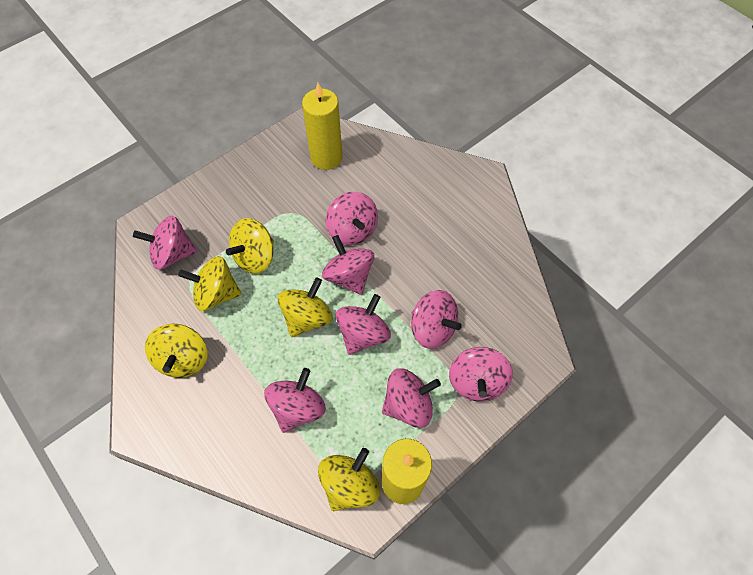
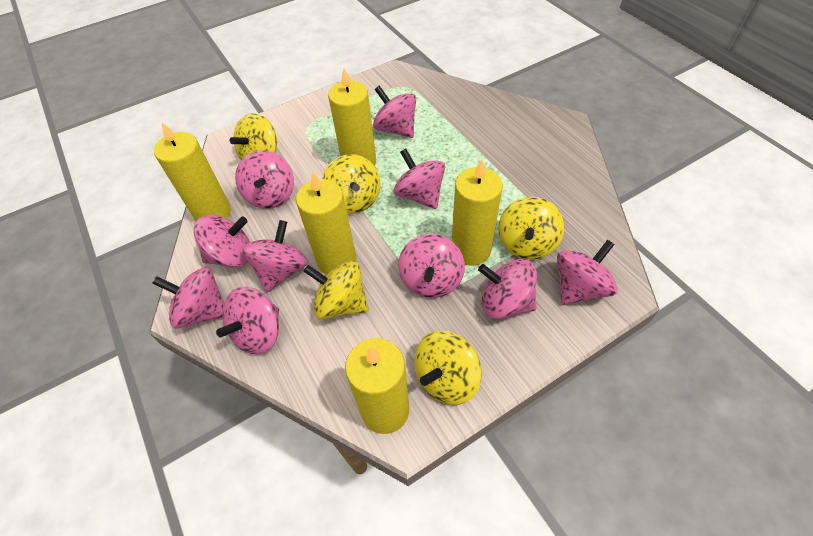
pink spinning top: [133,216,197,270] [264,368,326,433] [322,235,374,295] [326,192,378,245] [336,294,391,355] [382,368,441,428] [411,290,462,349] [449,347,513,402] = 8 -> [152,267,224,329] [194,215,250,268] [216,286,279,354] [235,151,294,209] [242,220,308,292] [373,86,416,138] [394,148,445,209] [398,234,465,298] [478,259,537,319] [557,240,618,305] = 10
yellow candle: [302,83,343,170] [382,439,432,504] = 2 -> [154,123,231,221] [296,172,356,275] [328,68,376,166] [345,338,409,434] [452,159,503,266] = 5

